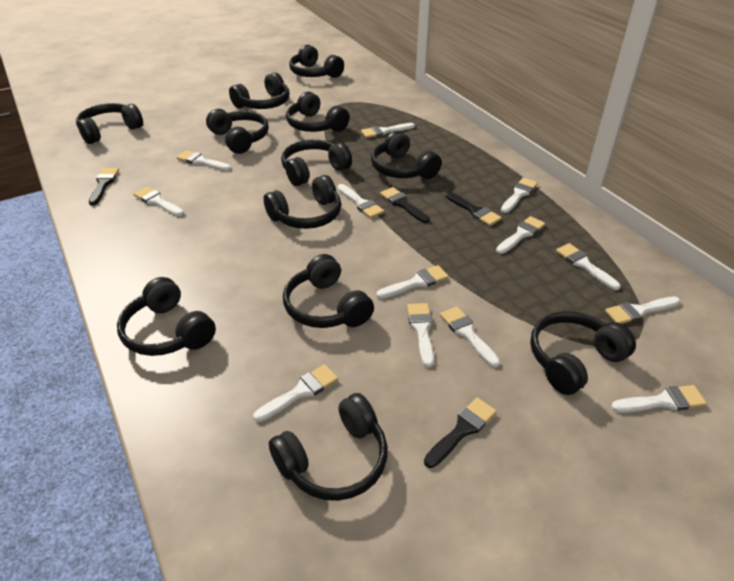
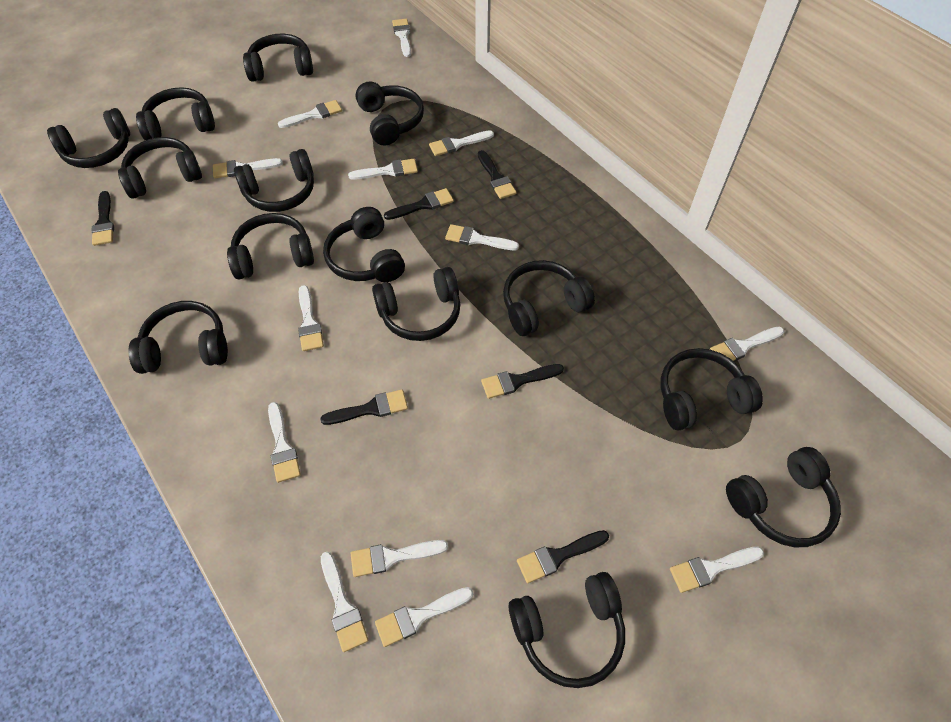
black brush: [89,168,119,205] [380,187,430,223] [424,398,497,468] [445,192,502,226] = 4 -> [91,191,114,246] [320,389,408,425] [384,188,454,220] [478,150,516,199] [481,364,564,399] [517,530,609,583] = 6
black headphones: [76,103,143,144] [117,277,216,356] [206,109,269,154] [229,72,290,109] [264,175,341,229] [269,393,388,501] [281,140,352,186] [283,254,374,328] [286,91,350,132] [289,45,344,78] [371,131,442,179] [530,311,636,395] = 12 -> [47,108,130,168] [118,137,202,199] [128,301,228,374] [136,87,215,141] [227,213,314,279] [234,149,314,212] [243,34,313,82] [323,207,405,282] [356,81,424,146] [372,267,460,341] [503,260,595,336] [509,572,625,688] [661,348,763,431] [726,447,841,547] = 14

